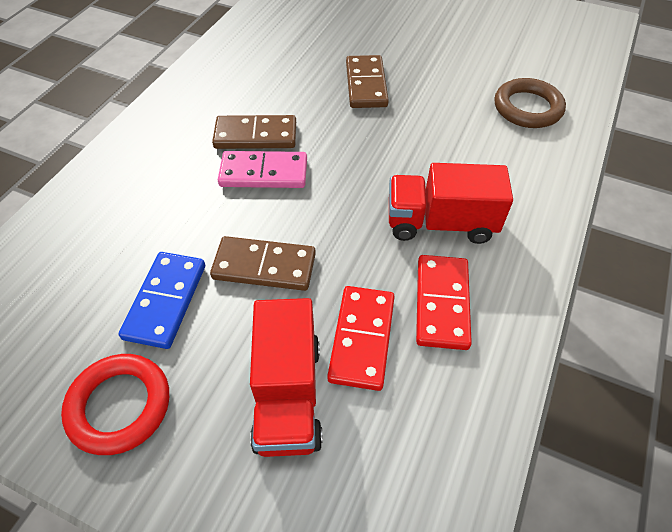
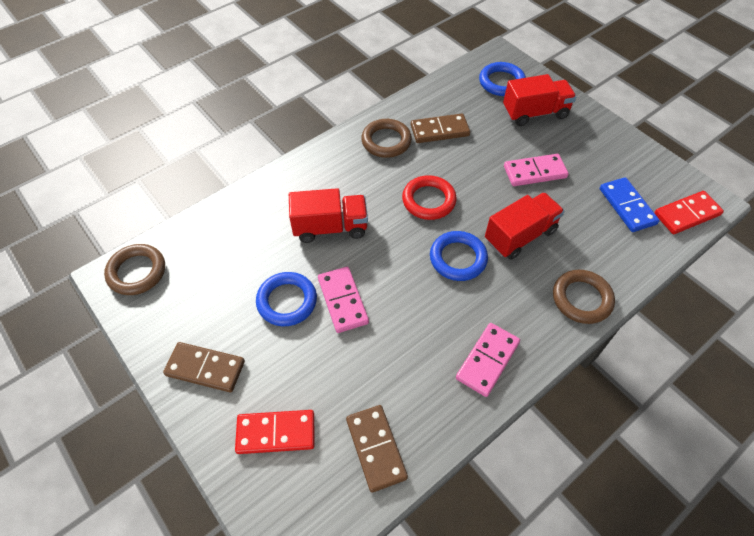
blue ring: none = 0 -> [256,272,317,326] [430,231,488,281] [479,62,526,96] = 3
brown ring: [495,78,566,128] = 1 -> [104,244,165,295] [361,119,412,158] [553,270,615,324] = 3
pink domino: [218,151,307,188] = 1 -> [318,267,369,333] [456,323,520,397] [504,154,569,186] = 3
red truck: [250,298,323,457] [389,163,513,244] = 2 -> [289,188,368,243] [485,192,565,260] [503,74,576,126] = 3

